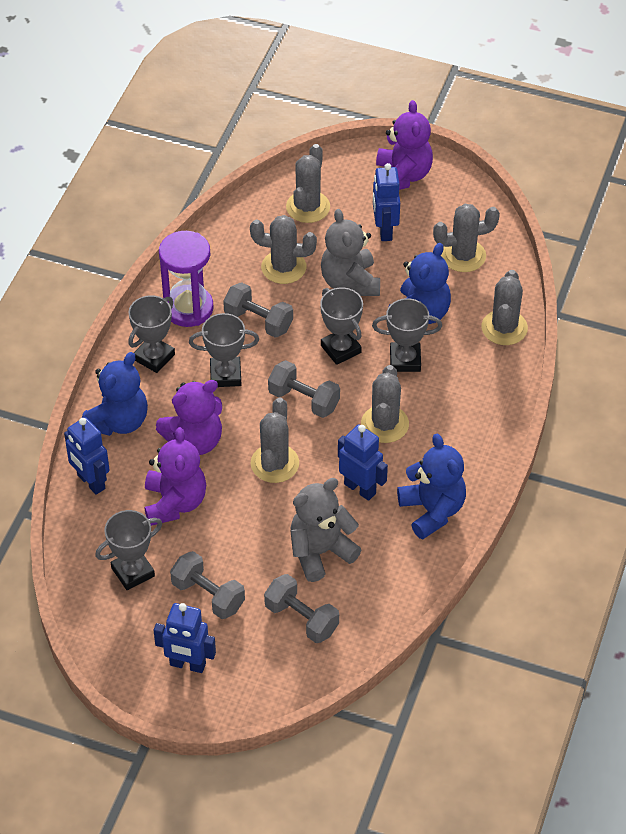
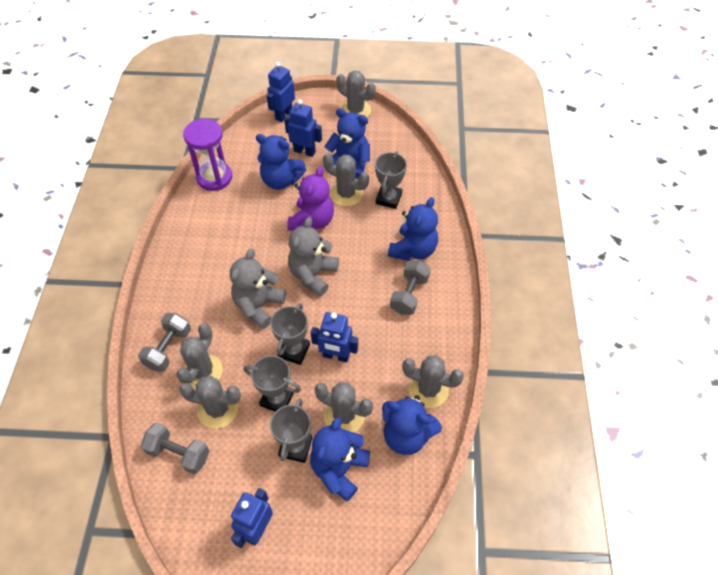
blue teddy bear: [82,352,148,436] [389,243,451,324] [397,434,466,539] = 3 -> [256,134,306,190] [310,417,370,502] [324,108,370,179] [382,395,442,455] [388,197,438,261] = 5
grey dumbbell: [170,551,245,619] [223,282,293,338] [264,574,339,643] [268,360,340,418] = 4 -> [138,313,191,372] [141,422,209,474] [390,260,431,315] = 3
grey trophy: [95,510,162,590] [128,295,175,373] [189,313,259,387] [320,287,363,365] [372,298,442,372] = 5 -> [244,355,301,412] [270,303,310,365] [270,399,312,463] [375,151,407,209] = 4
purple teddy bear: [145,427,206,526] [156,380,222,455] [376,100,433,190] = 3 -> [287,166,334,231] = 1

